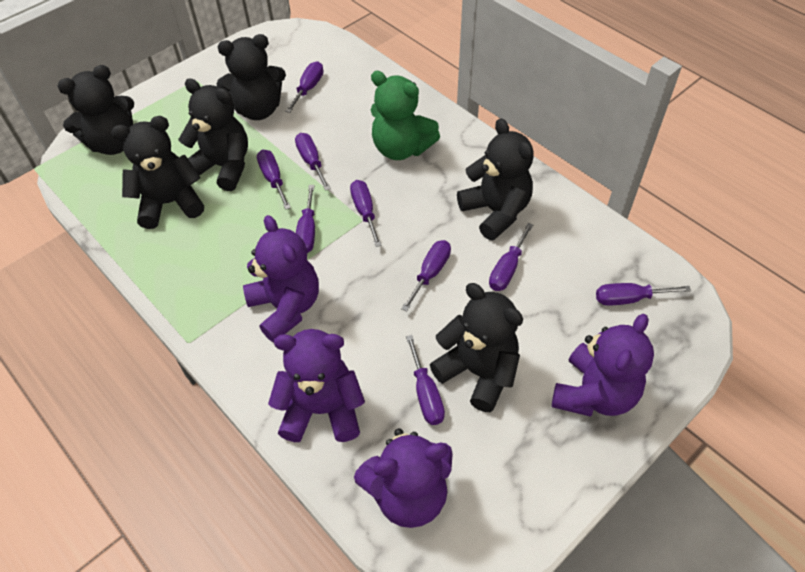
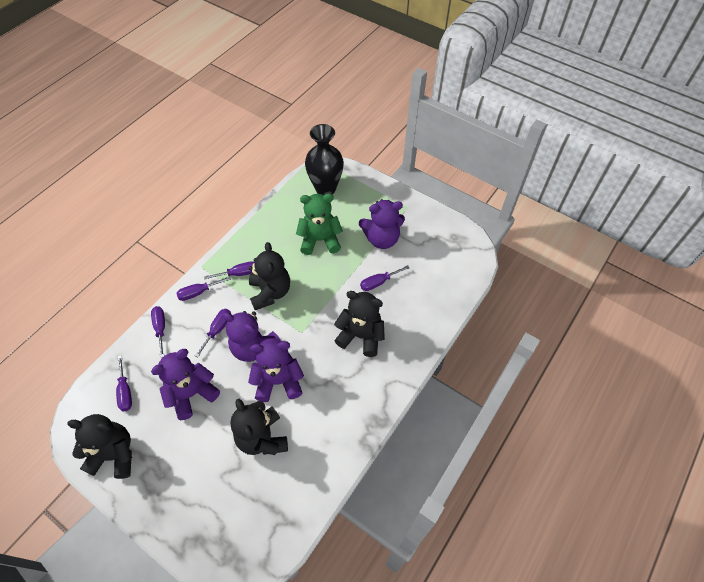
black teddy bear: [57,65,134,155] [111,116,204,229] [178,78,248,191] [216,34,286,120] [430,283,523,412] [457,118,534,241] = 6 -> [67,414,132,479] [230,399,288,455] [249,242,290,310] [334,291,385,357] = 4
black vase: none = 0 -> [305,124,344,195] = 1
purple screwdriver: [257,150,291,210] [285,62,323,113] [295,133,331,191] [296,185,315,253] [350,180,382,247] [401,240,451,312] [406,335,445,425] [489,223,533,291] [596,283,691,306] = 9 -> [116,355,132,412] [151,306,165,358] [176,276,231,301] [195,309,231,357] [204,261,255,279] [360,265,409,291] = 6

